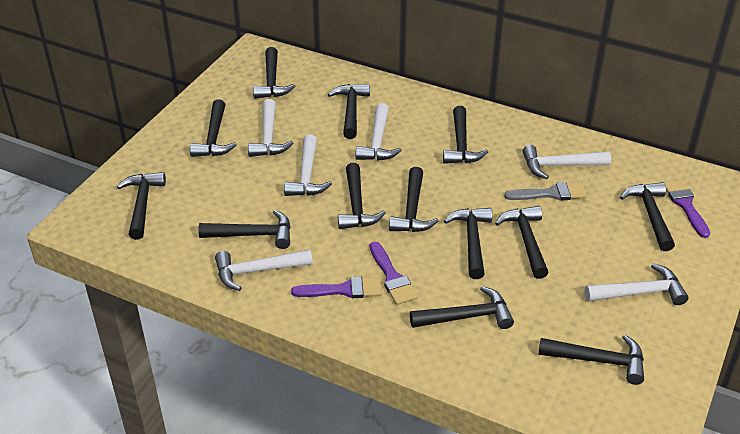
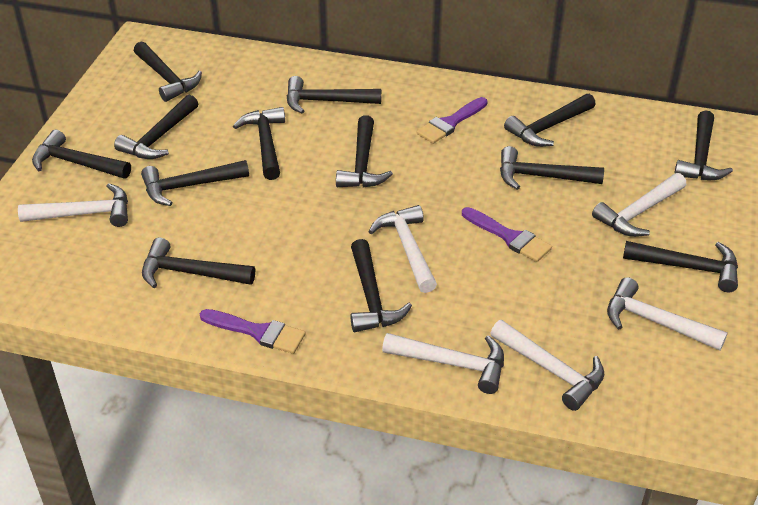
grey brush: [504,182,587,201] = 1 -> none = 0

